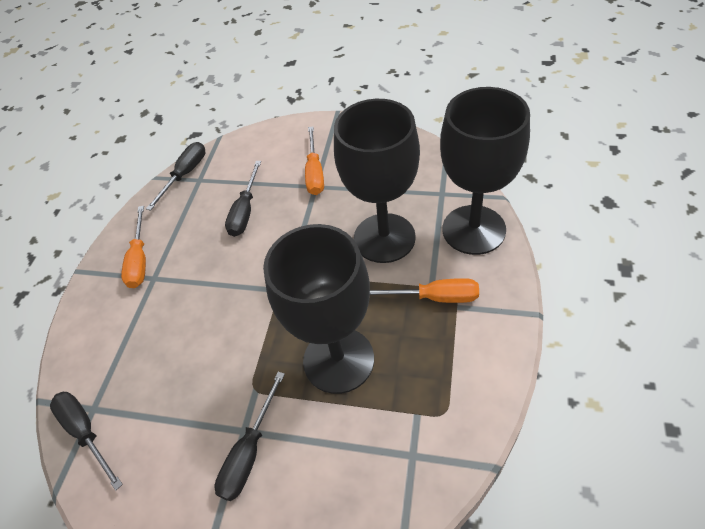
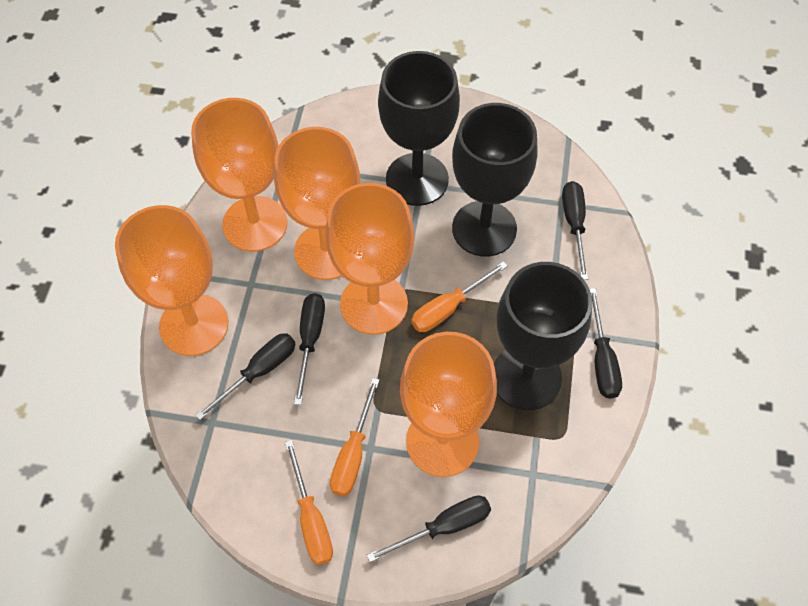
black screwdriver: [50,392,123,490] [146,142,205,211] [215,372,285,501] [225,161,261,237] = 4 -> [195,333,296,420] [294,293,325,405] [367,495,491,562] [562,181,588,280] [589,288,622,399] = 5
orange goblet: none = 0 -> [115,205,228,356] [191,98,287,252] [274,127,361,280] [325,183,415,335] [400,332,497,477] = 5

